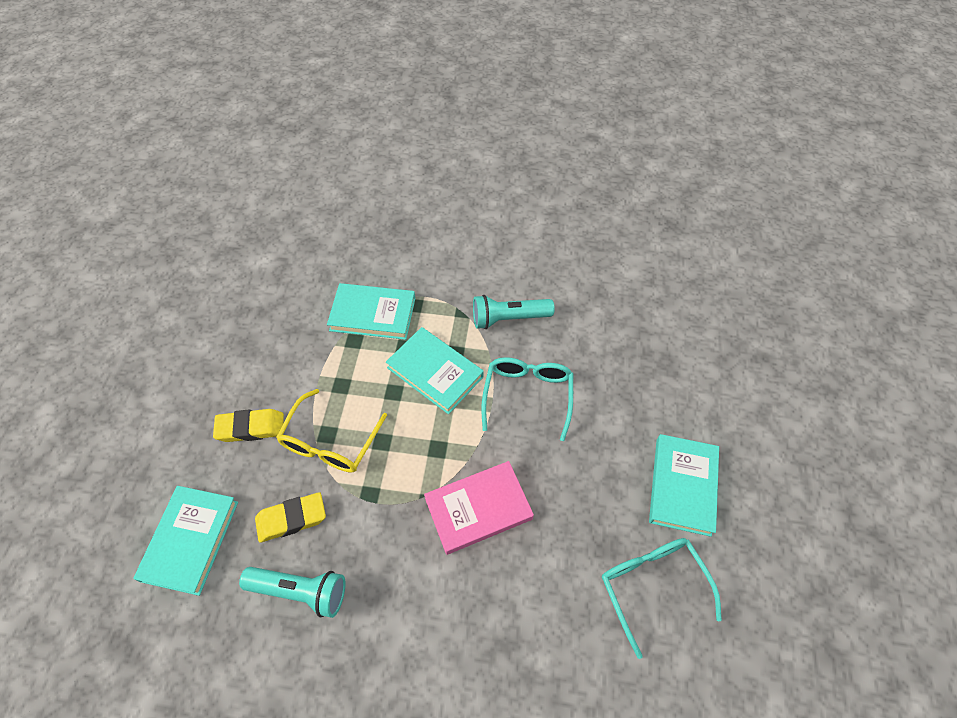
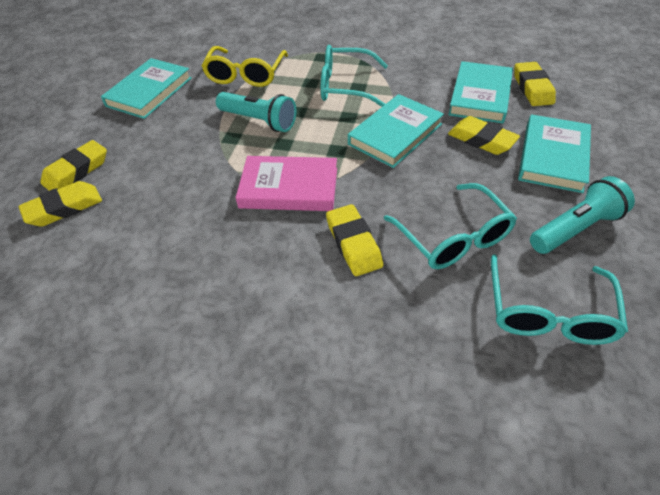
turquoise glasses: [481,357,573,441] [602,538,722,659] = 2 -> [321,45,388,107] [384,183,517,269] [491,254,628,345] = 3
yellow eraser: [213,409,284,442] [255,492,326,543] = 2 -> [18,181,102,227] [40,140,107,191] [326,204,383,276] [448,116,520,155] [515,62,556,106] = 5

